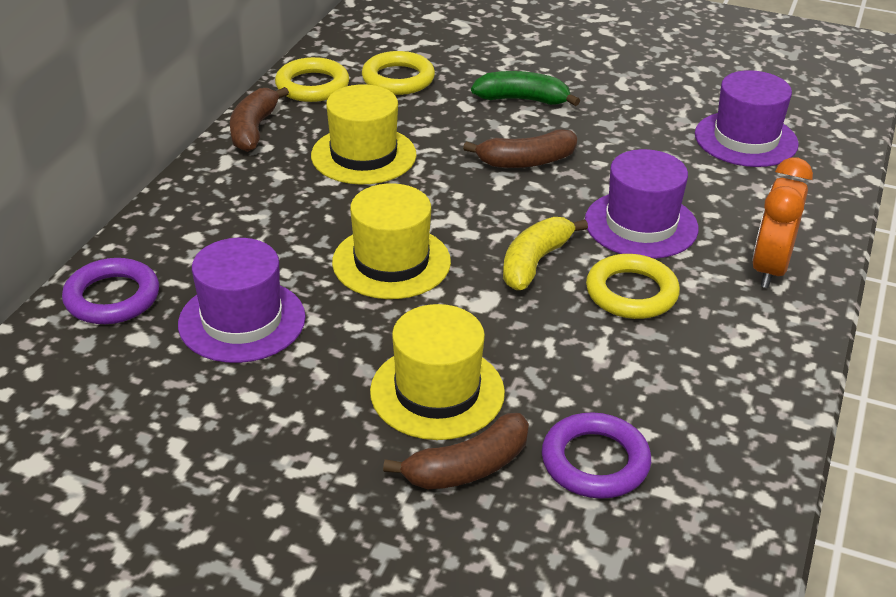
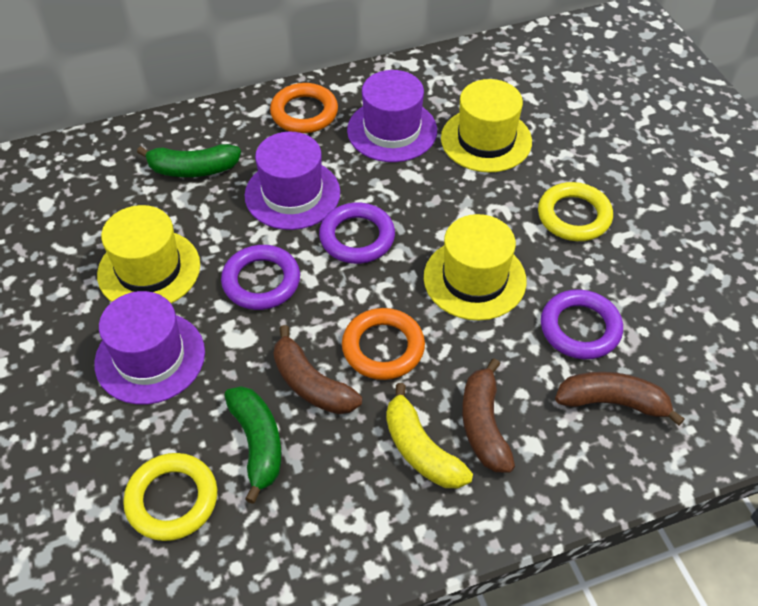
green banana: [471,71,580,106] = 1 -> [137,144,241,177] [224,386,281,504] = 2
orange clock: [752,157,813,288] = 1 -> none = 0
orange ring: none = 0 -> [270,83,338,133] [342,308,425,380] = 2
purple ring: [62,258,159,324] [542,412,651,499] = 2 -> [221,245,300,310] [319,203,395,264] [541,289,623,359] = 3
yellow ring: [275,57,349,102] [362,51,435,95] [586,254,680,319] = 3 -> [123,453,217,541] [538,182,613,241] = 2

